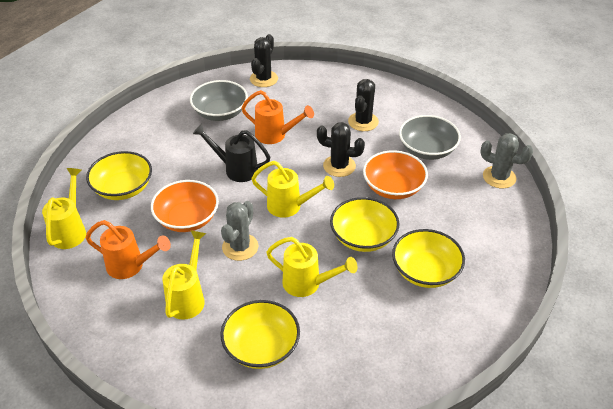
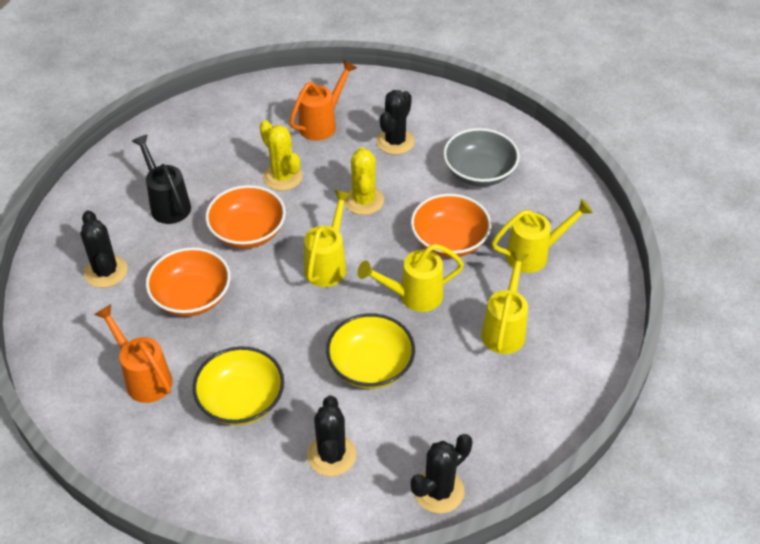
black cactus: [250,34,278,87] [317,122,365,177] [348,79,379,131] = 3 -> [81,210,128,288] [307,396,356,476] [376,90,415,155] [411,434,472,513] = 4
grey bowl: [190,80,248,121] [399,115,461,160] = 2 -> [443,128,520,187] = 1
grey cactus: [221,201,258,261] [480,133,533,188] = 2 -> none = 0
orange bowl: [151,180,219,232] [363,150,428,199] = 2 -> [146,247,231,316] [205,185,286,249] [411,194,491,258] = 3
yellow bowl: [86,151,152,200] [220,300,300,369] [330,197,400,252] [392,229,465,288] = 4 -> [193,347,284,425] [326,313,415,389] = 2
yellow cactus: none = 0 -> [260,120,303,191] [344,147,384,215] = 2

